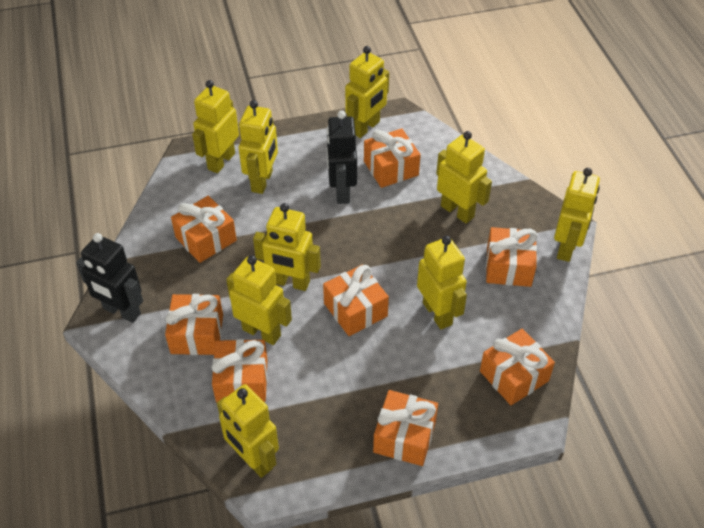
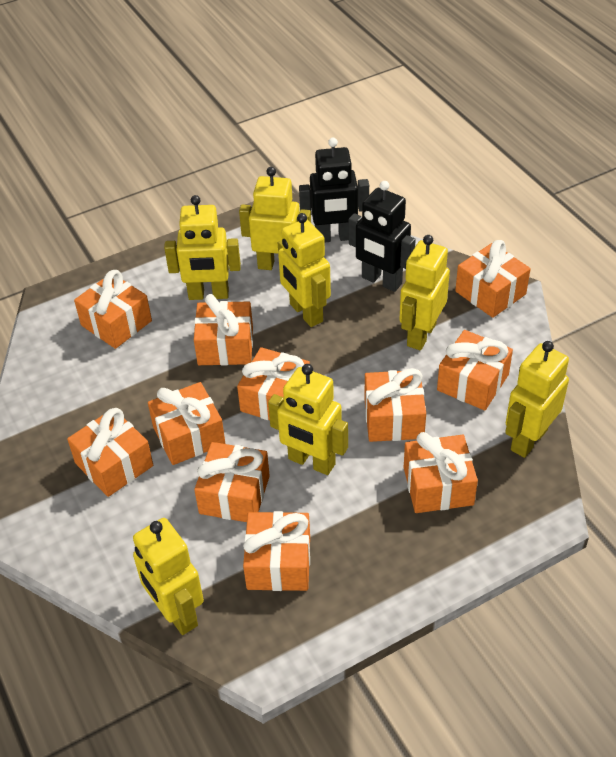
orange gift: [165,294,223,355] [171,196,237,263] [211,339,267,403] [323,264,389,336] [364,128,421,188] [373,390,438,466] [480,329,555,405] [486,227,538,287] = 8 -> [67,408,153,497] [74,270,152,349] [148,382,226,465] [194,294,253,365] [194,442,270,522] [237,347,310,420] [243,511,310,591] [364,368,426,442] [404,432,478,513] [437,330,513,411] [455,240,531,318] = 11
yellow robot: [192,80,239,173] [217,384,279,478] [226,255,292,345] [239,100,278,194] [253,203,321,291] [345,46,389,138] [417,236,467,329] [436,131,492,224] [554,168,600,262] = 9 -> [133,518,204,635] [164,195,241,300] [239,167,311,270] [268,364,348,475] [278,213,331,327] [399,235,450,350] [505,341,569,458] = 7

